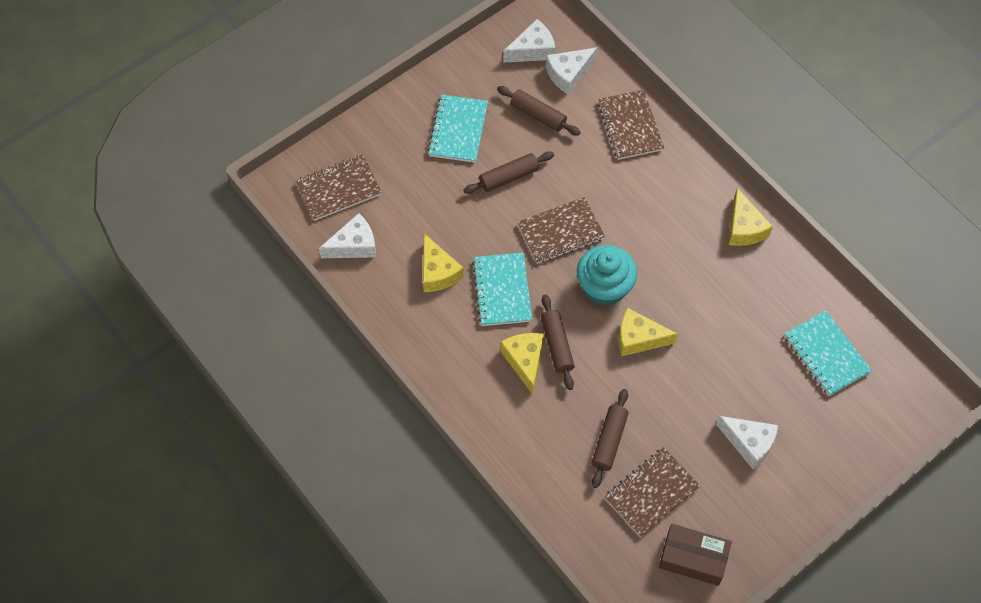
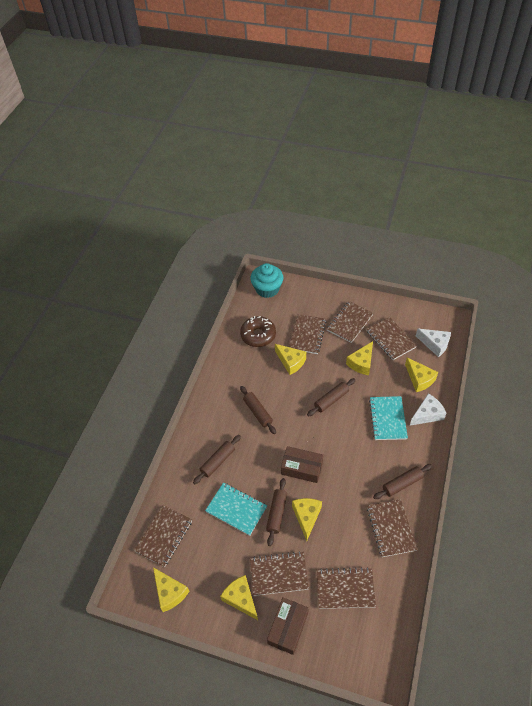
brown box: [659,524,732,586] = 1 -> [267,597,309,655] [281,446,323,483] = 2
brown donut: none = 0 -> [240,316,276,347] = 1
brown notebook: [296,155,382,221] [517,197,605,264] [598,90,664,160] [604,447,700,537] = 4 -> [134,505,192,567] [250,551,309,596] [289,314,326,354] [317,567,376,609] [327,301,373,343] [366,317,417,360] [367,499,417,557] = 7
brown rolling pin: [463,151,554,194] [497,86,581,136] [541,294,575,390] [592,389,629,488] = 4 -> [193,435,241,484] [240,386,276,434] [266,478,287,546] [307,378,356,416] [373,464,432,499] = 5
turquoise notebook: [428,94,488,163] [472,253,532,326] [784,310,872,396] = 3 -> [205,483,267,536] [369,396,408,440] = 2
white cheese: [319,213,376,258] [503,19,555,63] [546,47,597,95] [716,416,778,469] = 4 -> [410,393,446,426] [416,329,451,357] = 2
yellow cheese: [423,234,464,292] [500,333,544,394] [619,308,678,357] [729,188,773,246] = 4 -> [153,567,190,612] [220,575,258,620] [275,344,306,375] [292,498,322,541] [346,341,373,375] [405,358,438,392] = 6

